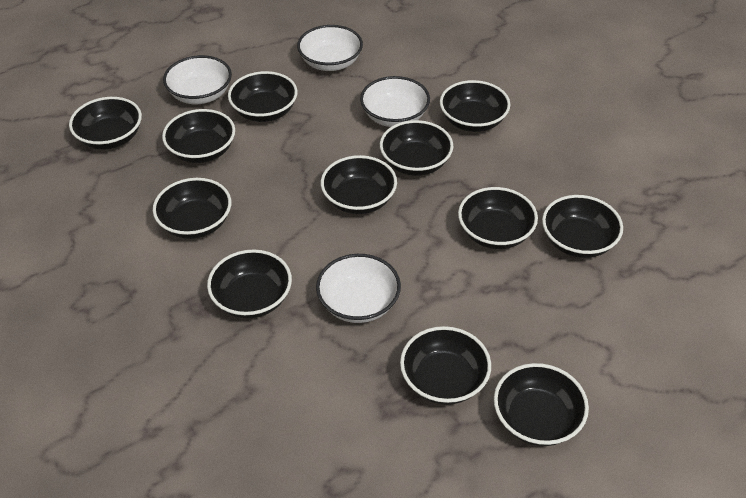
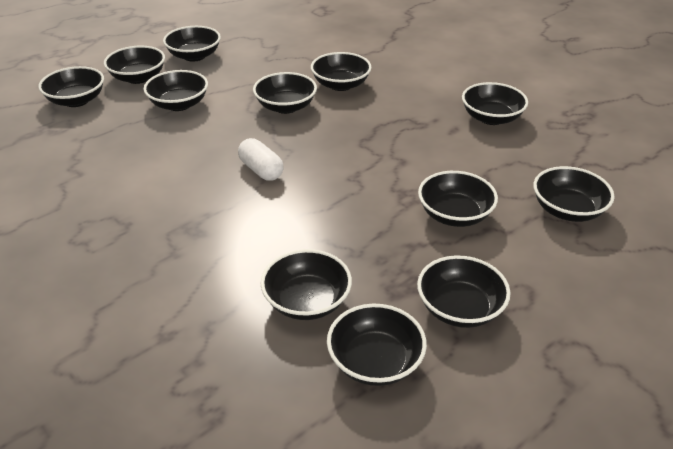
white bowl: [163,55,232,104] [297,25,363,71] [316,254,401,323] [360,76,430,127] = 4 -> none = 0
white capsule: none = 0 -> [238,138,284,181] = 1

